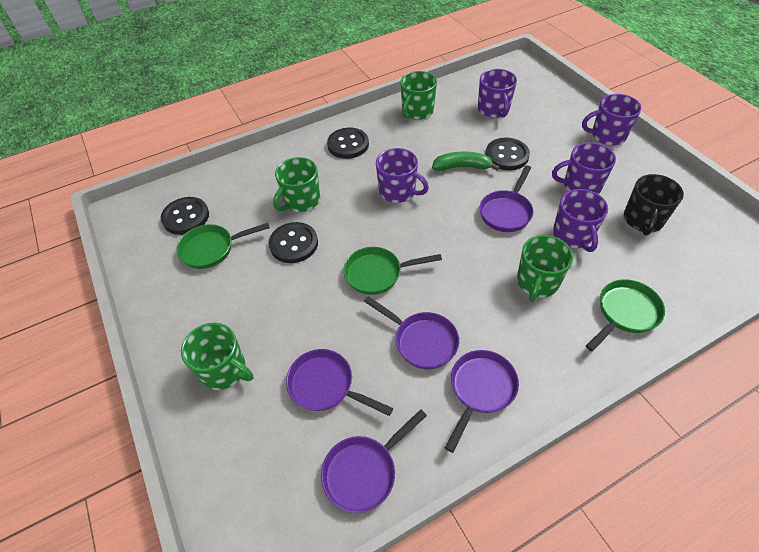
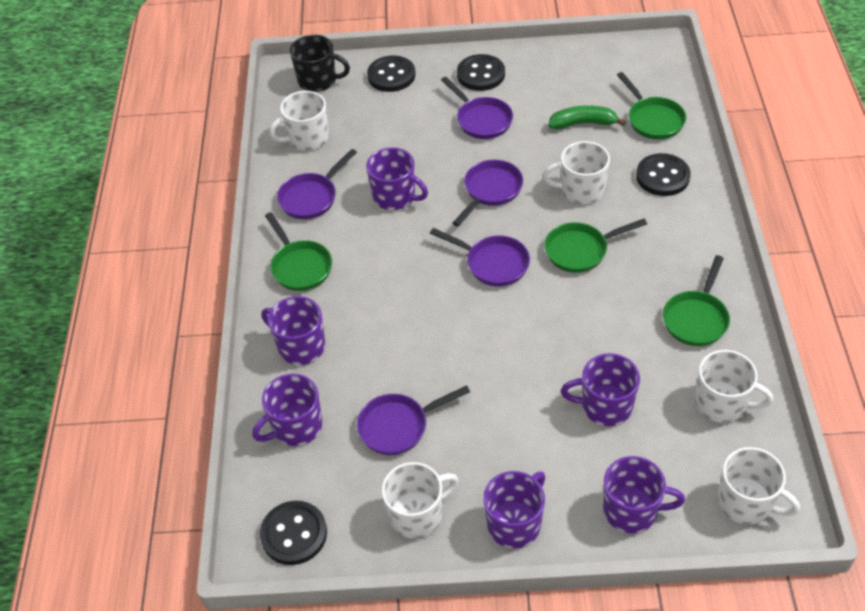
green mug: [181,323,253,390] [273,157,320,212] [400,71,437,120] [517,235,573,302] = 4 -> none = 0
green pan: [176,223,270,269] [343,247,442,295] [586,279,665,351] = 3 -> [265,212,332,291] [544,219,647,273] [617,72,686,140] [663,255,730,346] = 4
purple mug: [376,148,429,203] [478,69,517,118] [552,142,616,194] [553,189,608,252] [582,94,642,145] = 5 -> [252,374,322,446] [261,296,325,365] [366,147,428,210] [483,471,546,548] [561,353,640,426] [603,456,685,533] = 6
white mug: none = 0 -> [269,91,329,150] [382,462,459,539] [543,141,610,204] [695,350,774,423] [718,447,800,524] = 5

